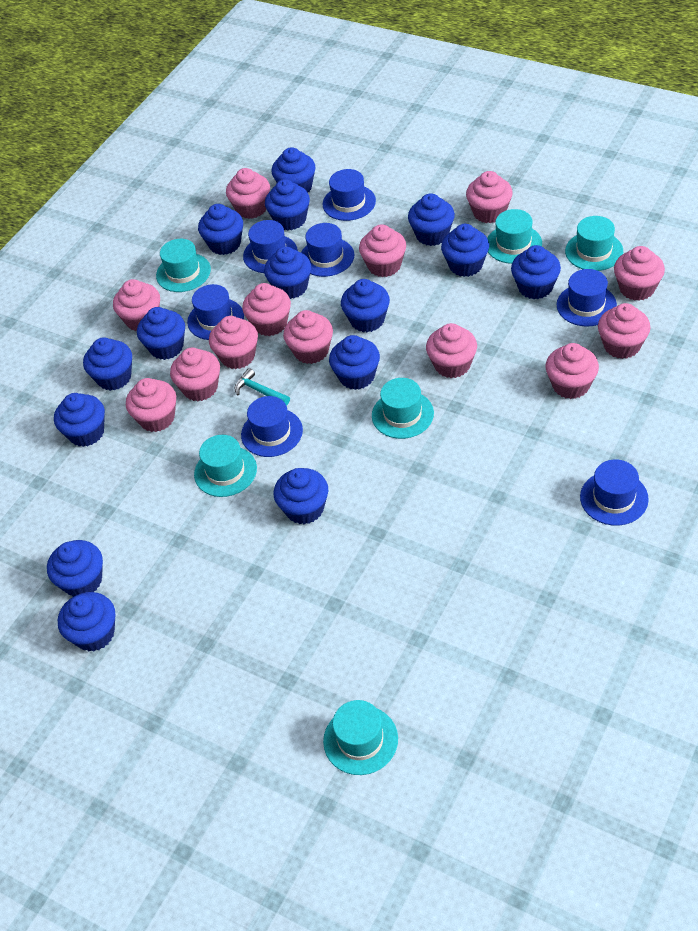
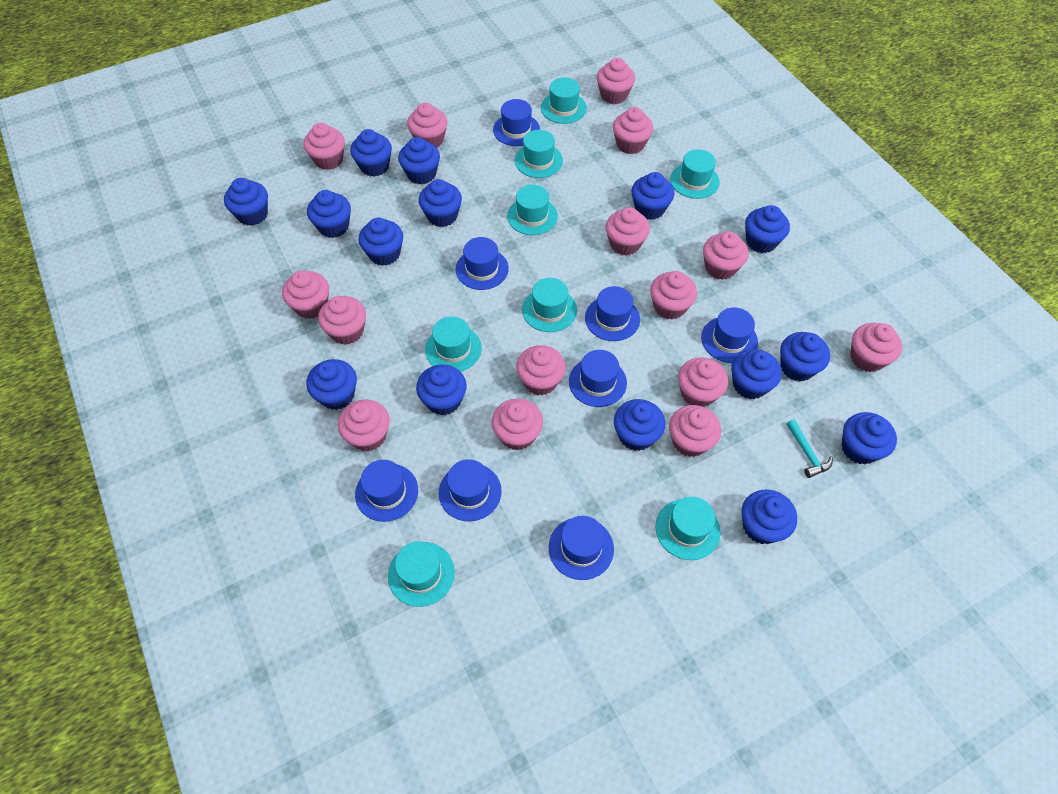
blue hat: [187,284,244,340] [241,396,303,457] [243,220,298,273] [301,223,354,277] [323,169,376,221] [556,269,617,327] [580,460,649,526] = 7 -> [355,460,418,522] [439,459,502,521] [456,237,509,290] [493,99,540,146] [549,516,614,580] [569,350,627,407] [585,286,640,341] [701,307,758,363] = 8
pink cupcake: [113,279,160,331] [126,378,176,432] [170,347,220,401] [209,316,258,369] [226,168,270,219] [242,283,291,336] [283,310,333,364] [359,224,406,277] [426,323,477,378] [466,171,513,223] [546,343,599,399] [598,303,651,359] [614,246,665,301] = 13 -> [282,270,329,319] [304,123,345,170] [318,296,366,345] [338,400,390,451] [407,103,448,148] [491,399,543,451] [516,345,566,395] [597,58,635,104] [605,207,650,256] [613,107,653,154] [650,271,697,320] [669,405,721,457] [678,357,728,407] [703,232,748,280] [850,323,902,372] = 15
turquoise hat: [156,239,211,292] [194,435,257,497] [323,700,398,775] [372,378,434,439] [487,209,542,264] [565,216,623,271] = 6 -> [388,541,455,607] [425,316,482,372] [507,185,558,235] [515,130,563,178] [522,278,577,332] [541,78,587,124] [656,497,721,560] [670,149,720,199] = 8

